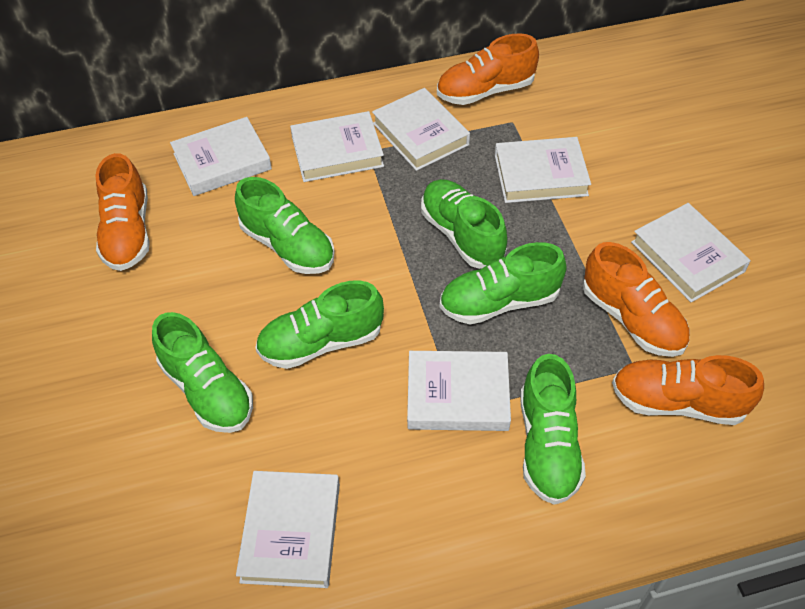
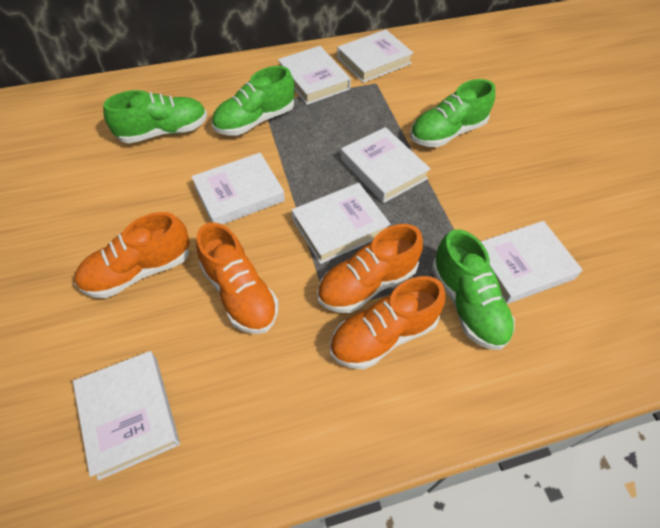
green shoe: [152,312,253,433] [235,177,335,274] [255,280,384,369] [421,179,507,269] [440,242,567,324] [520,354,586,505] = 6 -> [103,90,207,143] [212,66,295,136] [410,79,495,147] [432,229,515,350] = 4

